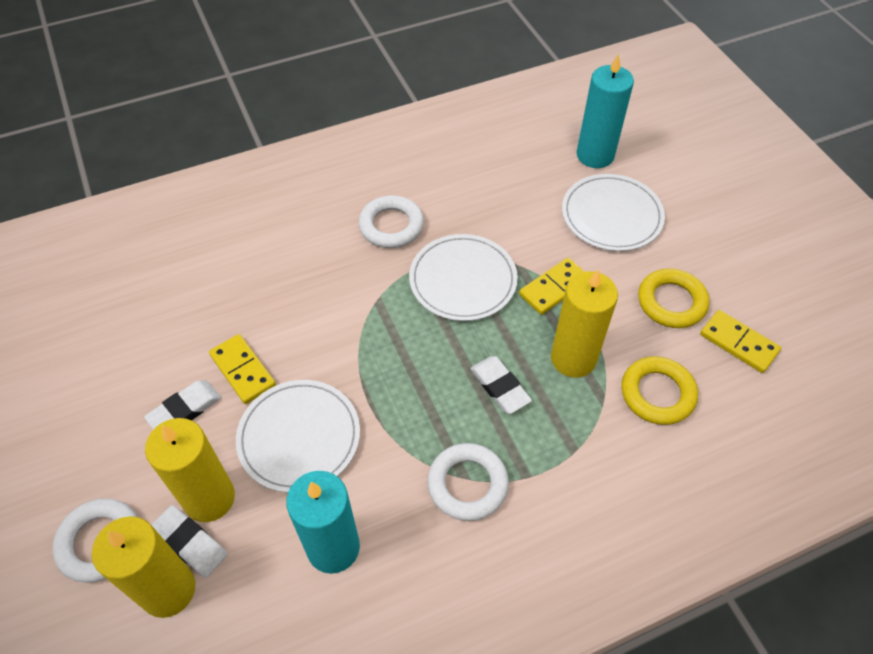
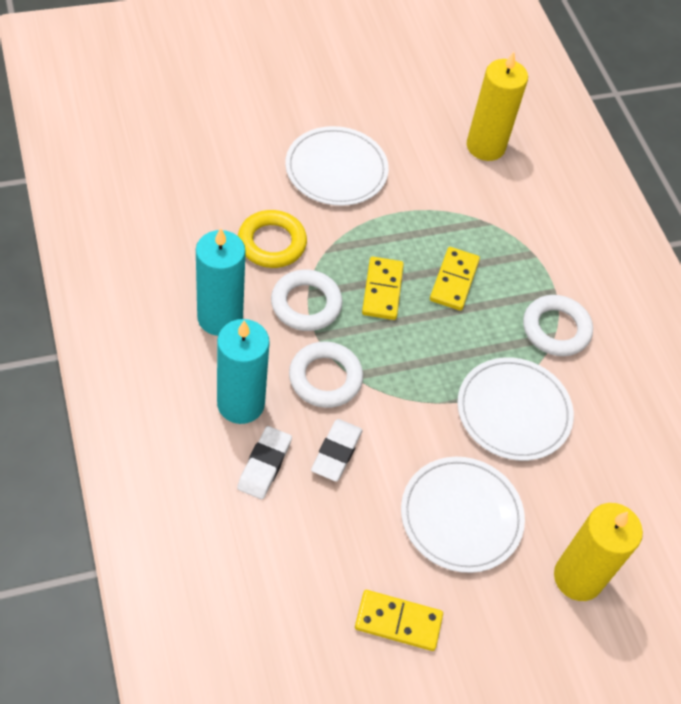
white eraser: [144,380,221,430] [152,505,228,578] [470,356,532,414] = 3 -> [237,426,292,499] [311,419,363,482] = 2
yellow candle: [92,516,195,618] [145,418,235,522] [551,269,618,378] = 3 -> [467,52,528,161] [554,503,643,601] = 2
yellow ring: [621,356,698,425] [638,269,710,328] = 2 -> [238,210,307,268] = 1

